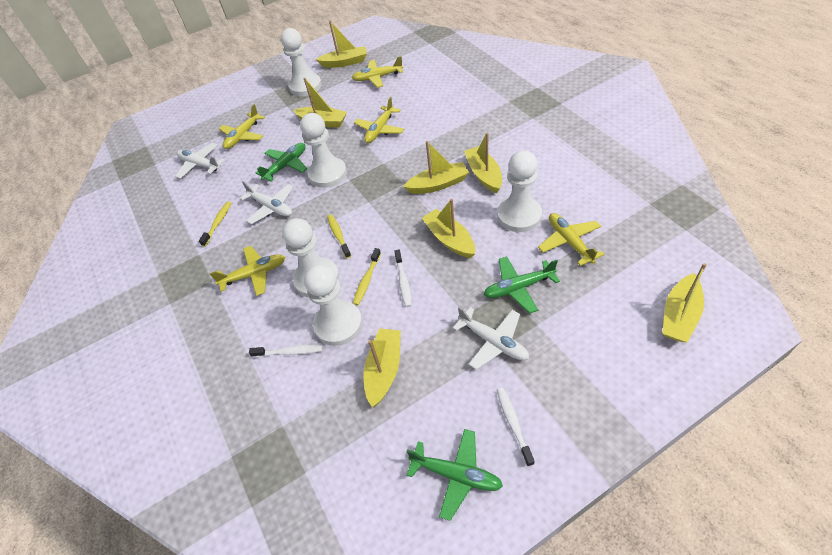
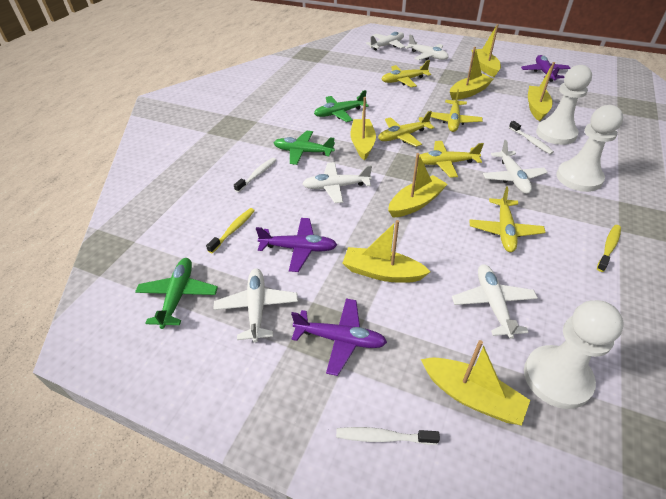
purple plane: none = 0 -> [256,218,337,272] [291,299,387,376] [521,55,570,82] = 3
white pawn: [281,28,322,96] [282,218,339,297] [300,113,347,188] [304,264,363,346] [498,150,542,232] = 5 -> [524,300,624,409] [536,65,592,145] [556,105,623,192] = 3
white plane: [175,143,225,179] [240,181,293,224] [453,307,529,370] = 3 -> [213,268,298,343] [302,162,372,203] [366,32,405,51] [405,35,449,60] [452,264,538,339] [483,140,548,194] = 6
yellow toothbrush: [199,201,231,247] [327,214,351,258] [353,248,381,305] = 3 -> [206,208,255,253] [597,225,621,272] = 2

